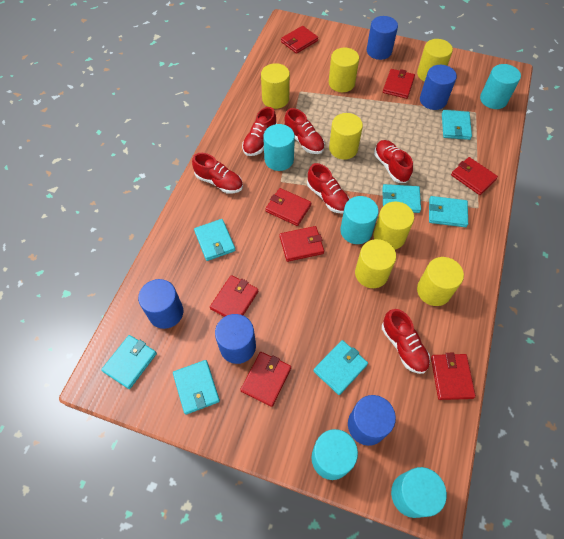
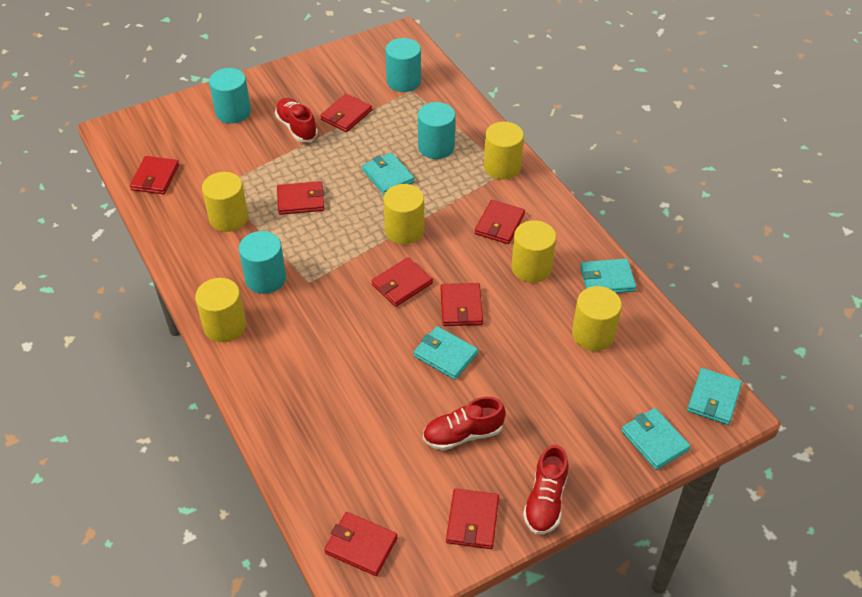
blue cylinder: [138,279,183,329] [215,314,256,364] [348,395,396,446] [367,16,398,60] [420,65,457,110] = 5 -> none = 0
red shoe: [192,153,243,194] [242,107,277,156] [285,108,325,154] [307,163,350,214] [374,140,413,183] [382,309,430,374] = 6 -> [275,98,318,142] [423,397,506,451] [523,445,568,535] = 3
turquoise cylinder: [263,124,295,171] [312,429,358,480] [340,196,379,244] [391,467,447,518] [480,64,521,109] = 5 -> [209,68,251,124] [239,231,286,294] [385,38,421,92] [418,102,455,159] = 4
turquoise wallet: [101,335,157,389] [173,360,220,415] [194,219,235,261] [313,340,368,395] [382,184,421,213] [429,196,468,227] [442,110,472,140] = 7 -> [362,153,414,195] [413,326,478,380] [580,258,636,293] [621,408,691,470] [687,368,742,425] = 5
yellow cylinder: [261,63,290,109] [329,48,359,92] [329,113,363,160] [355,239,396,288] [374,202,414,250] [417,39,453,82] [417,257,464,306] = 7 -> [195,278,246,342] [202,172,248,232] [383,184,424,244] [484,122,524,180] [511,220,556,283] [572,286,622,351] = 6

